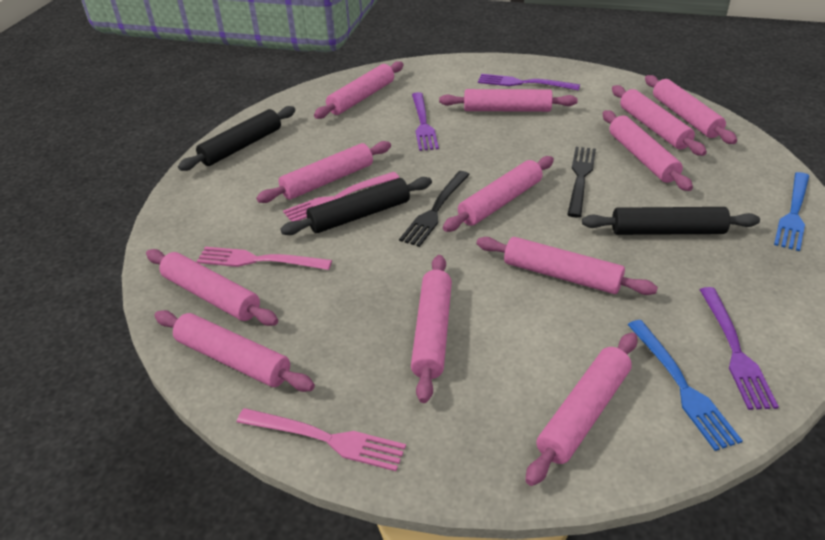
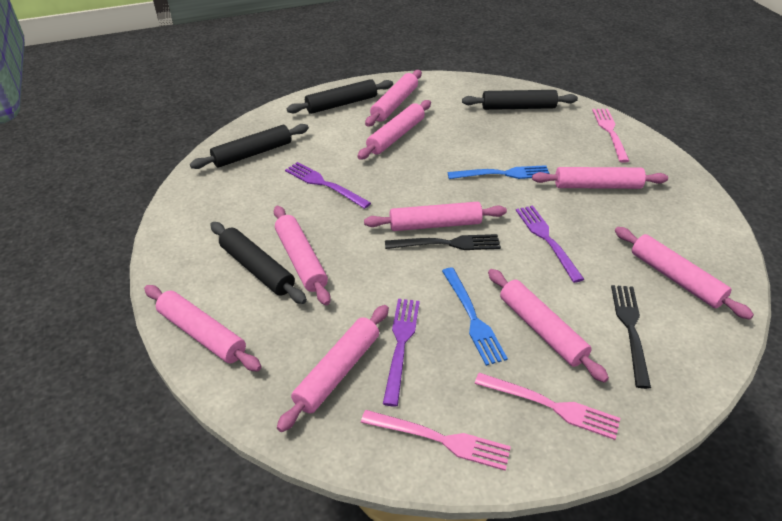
black rolling pin: [178,106,295,171] [280,177,432,235] [582,207,760,235] = 3 -> [190,124,309,169] [210,222,307,304] [286,79,393,114] [462,90,578,110] = 4
pink rolling pin: [146,249,278,326] [154,310,315,392] [256,141,391,203] [314,61,404,119] [411,255,452,403] [439,89,578,112] [443,156,554,232] [476,237,658,295] [525,332,638,486] [603,110,693,191] [612,85,707,156] [645,75,737,144] = 12 -> [144,285,261,372] [274,206,331,305] [277,305,389,432] [357,100,431,160] [364,202,507,231] [365,70,422,127] [488,269,609,382] [532,167,668,189] [615,227,754,320] = 9

